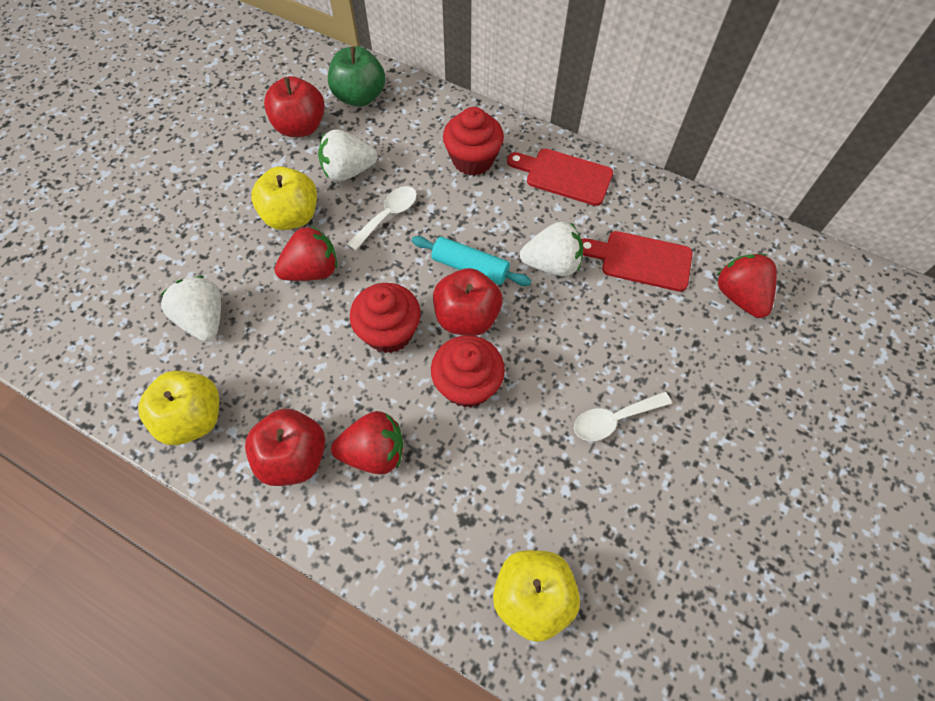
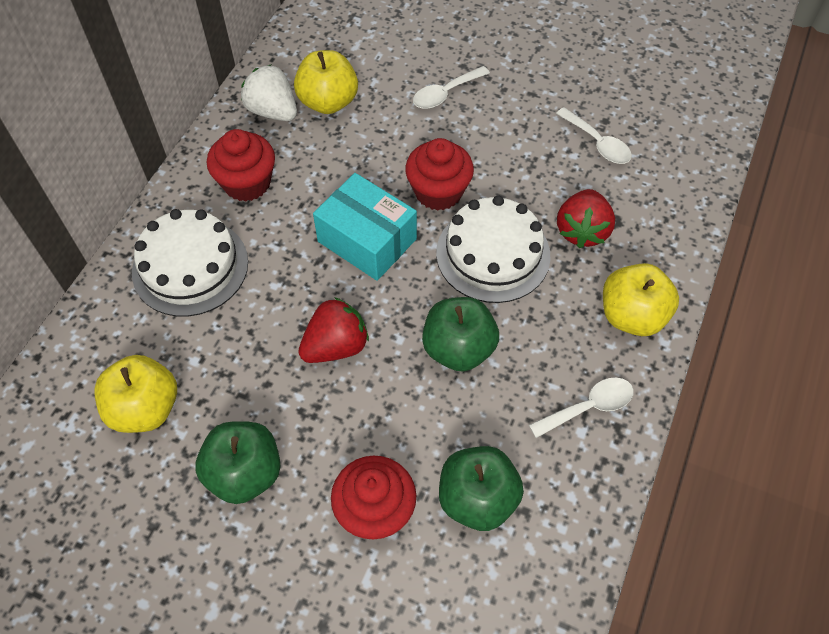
green apple: [328,46,385,107] = 1 -> [196,421,281,504] [422,297,499,372] [439,446,524,531] = 3
red apple: [245,409,325,486] [264,76,325,137] [433,268,502,336] = 3 -> none = 0
red cutting board: [507,149,613,206] [581,231,693,292] = 2 -> none = 0
red strawberry: [274,226,337,281] [331,411,403,475] [717,254,777,318] = 3 -> [298,297,369,363] [557,189,615,248] = 2
turquoise box: none = 0 -> [313,173,417,281] = 1
turquoise rolling pin: [412,236,531,286] = 1 -> none = 0
white cake: none = 0 -> [132,209,248,317] [436,195,550,303] = 2
white spoon: [347,186,417,251] [574,391,672,441] = 2 -> [413,66,490,109] [529,378,634,438] [556,107,632,164] = 3
white strawberry: [161,276,221,341] [318,129,377,181] [520,221,583,276] = 3 -> [241,64,297,121] = 1

